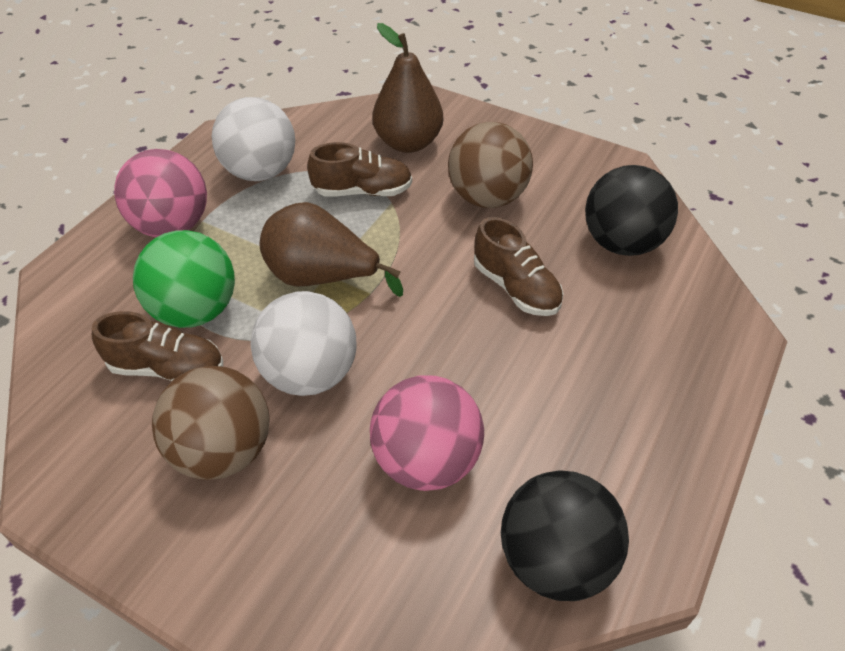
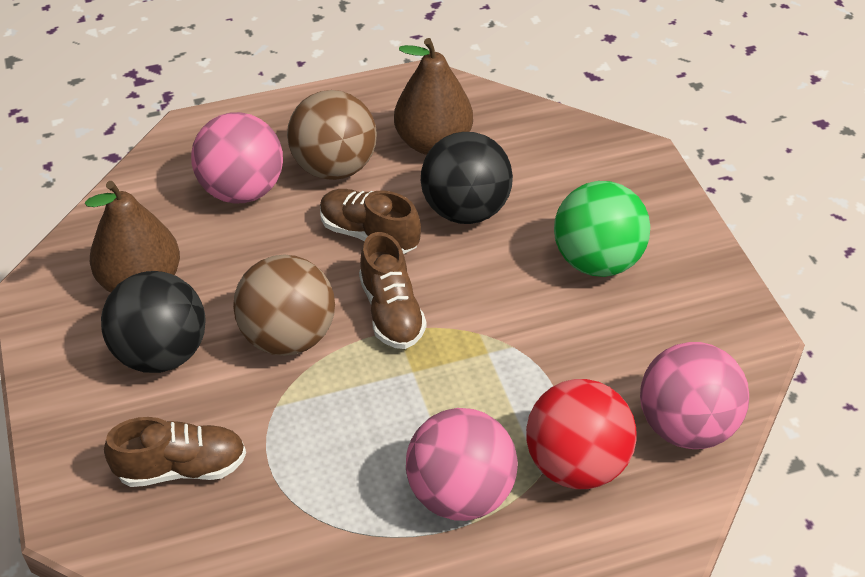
pink ball: [114,149,207,237] [370,376,484,491] = 2 -> [191,112,283,204] [406,408,518,521] [640,342,749,449] = 3
red ball: none = 0 -> [526,379,637,489] = 1
white ball: [212,97,295,181] [251,291,356,396] = 2 -> none = 0

